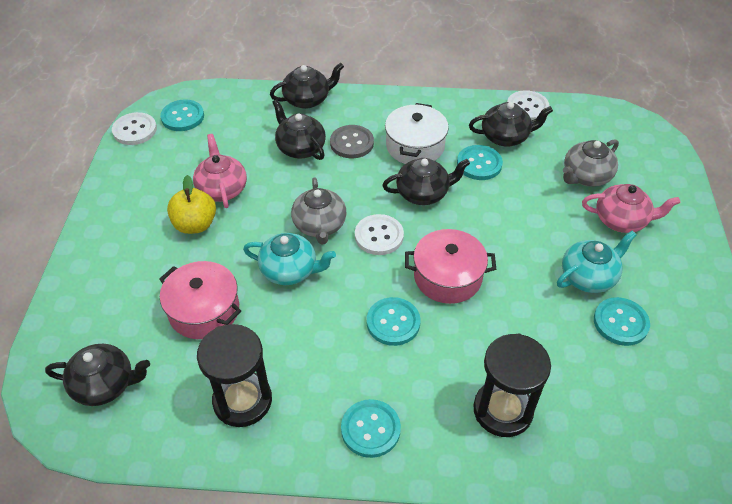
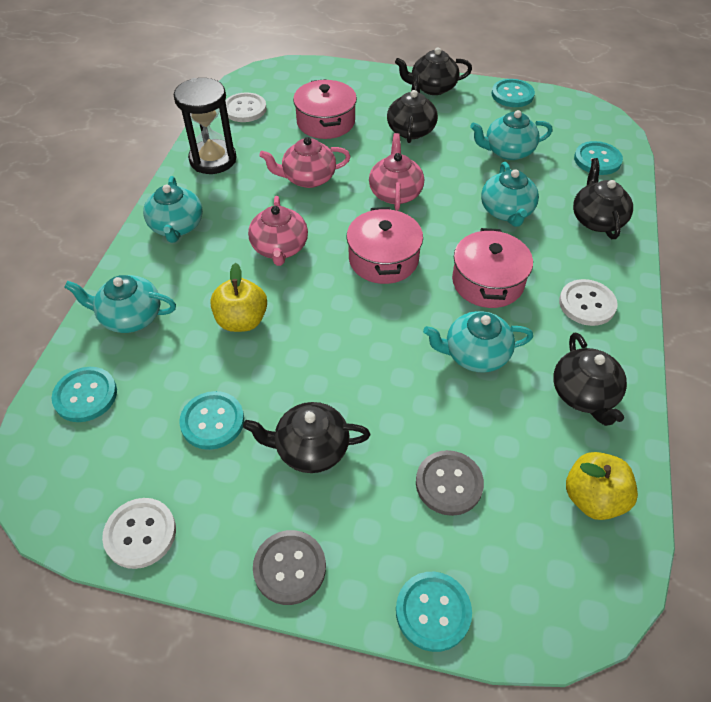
black hourglass: [197,324,272,427] [473,333,551,437] = 2 -> [174,78,237,174] = 1
grey button: [330,125,374,158] = 1 -> [253,530,326,605] [416,450,484,516] = 2
grey teapot: [291,178,346,245] [563,139,619,187] = 2 -> none = 0
pink pot: [159,261,241,339] [405,229,496,304] = 2 -> [293,79,357,139] [347,207,423,284] [452,228,533,308] = 3
pink teapot: [193,134,247,208] [582,184,680,233] = 2 -> [248,196,308,266] [259,137,350,188] [369,133,424,211] = 3
turquoise teapot: [243,233,336,285] [557,231,637,293] = 2 -> [64,275,176,333] [143,176,203,243] [423,311,533,372] [470,110,552,160] [481,162,539,227] = 5
white pot: [385,103,449,164] = 1 -> none = 0
yellow apple: [167,175,216,234] = 1 -> [210,263,267,332] [566,452,638,520] = 2

